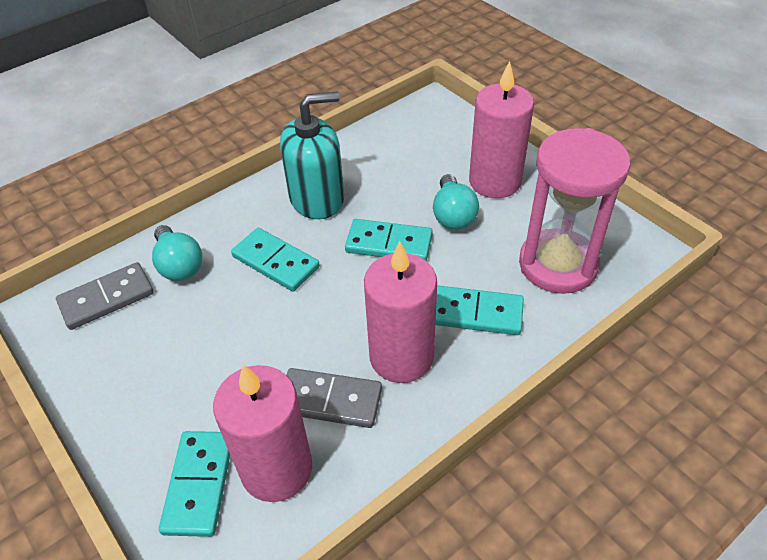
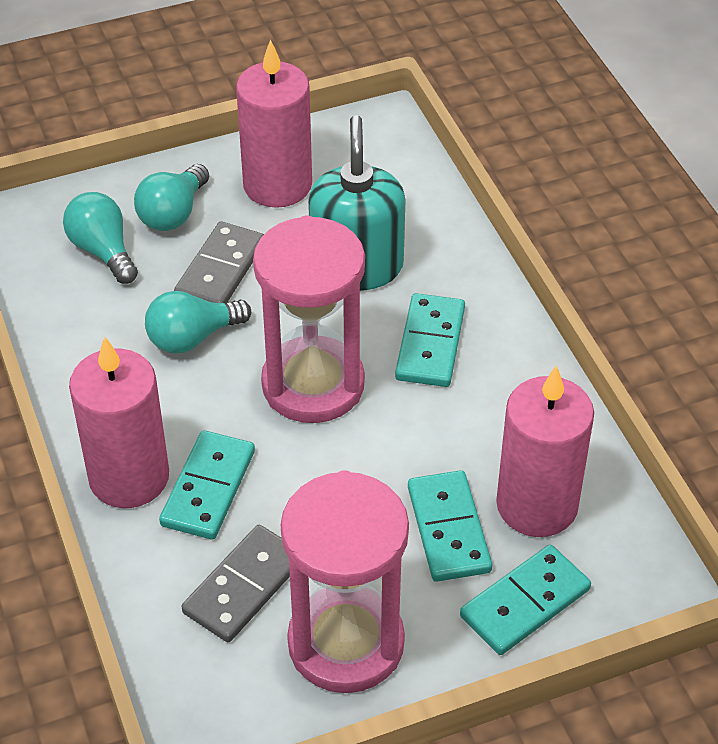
pink hourglass: [519,128,630,294] = 1 -> [253,215,365,423] [281,470,409,693] = 2
turquoise light bulb: [152,225,202,281] [433,174,479,230] = 2 -> [63,192,138,284] [134,164,209,231] [145,291,251,354] = 3

